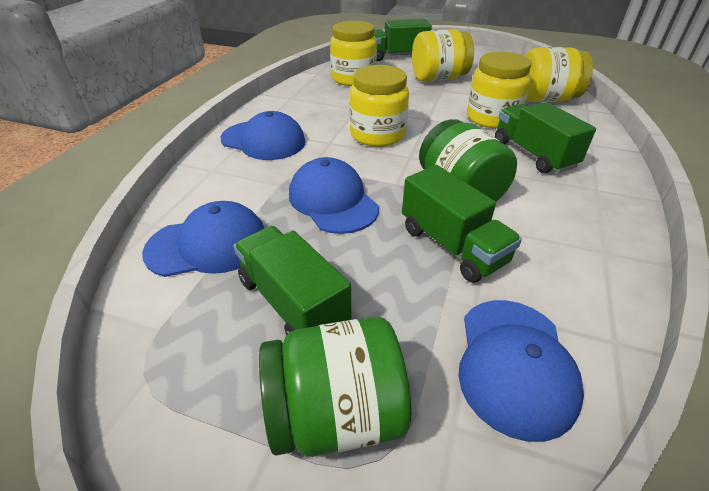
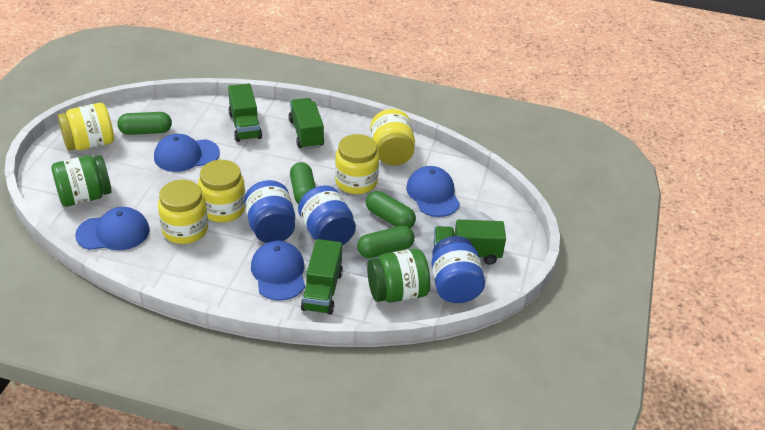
blue jar: none = 0 -> [244,180,295,243] [298,185,356,245] [431,236,485,303] = 3
green capsule: none = 0 -> [117,112,172,135] [290,162,316,204] [357,226,415,258] [366,191,416,228] = 4

